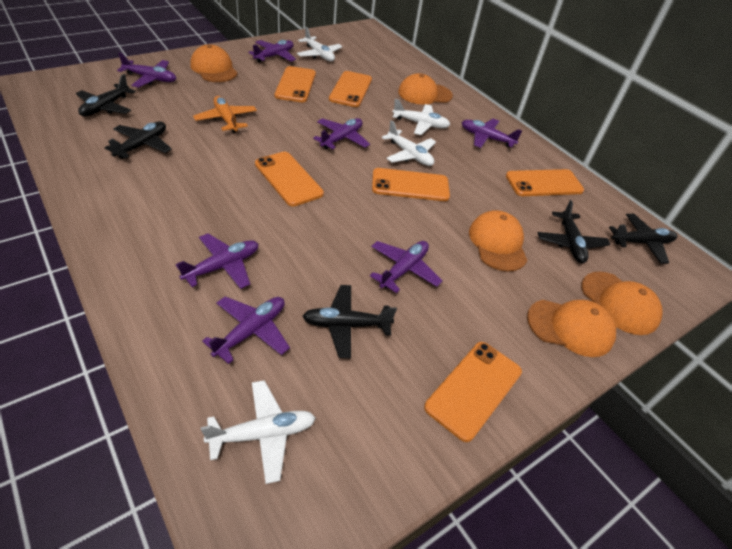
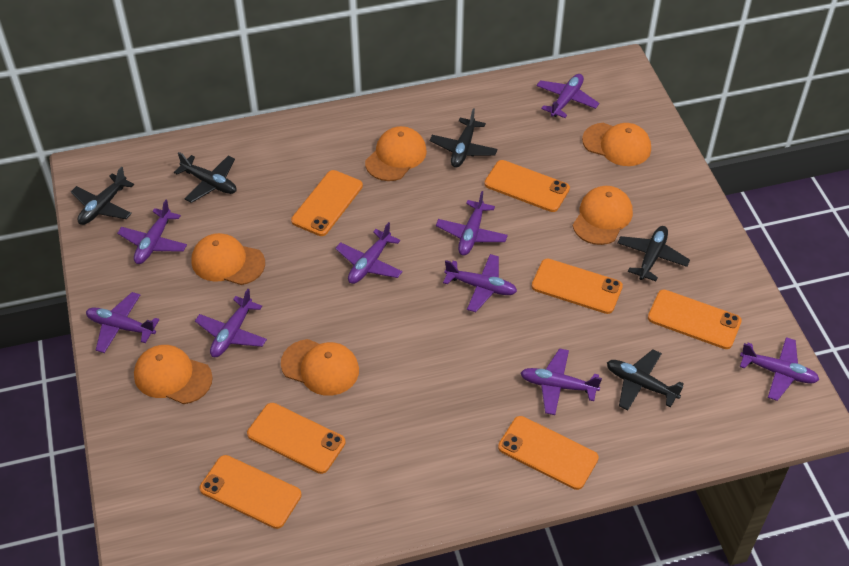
orange cap: [190,45,238,82] [398,73,453,105] [469,210,528,272] [527,300,616,357] [581,272,663,335] = 5 -> [134,345,213,404] [191,233,265,285] [281,339,359,396] [365,126,427,181] [573,186,633,245] [582,123,651,166] = 6
orange phone: [255,152,324,206] [275,66,316,102] [329,71,372,107] [372,168,450,201] [424,342,522,442] [506,169,584,196] = 6 -> [200,455,302,529] [247,403,346,474] [291,170,363,236] [484,160,570,212] [498,416,599,490] [531,258,623,314] [648,290,742,349] = 7
orange plane: [193,96,257,133] = 1 -> none = 0
purple plane: [117,53,176,88] [176,233,258,289] [202,296,290,364] [248,40,296,62] [313,118,370,149] [370,241,443,293] [461,119,522,148] = 7 -> [86,292,159,353] [117,200,187,264] [195,289,267,357] [335,222,403,284] [436,191,508,255] [443,254,517,312] [521,348,602,415] [536,74,599,118] [740,337,819,401] = 9
white plane: [201,380,316,484] [297,27,343,62] [382,120,436,166] [393,99,450,135] = 4 -> none = 0

